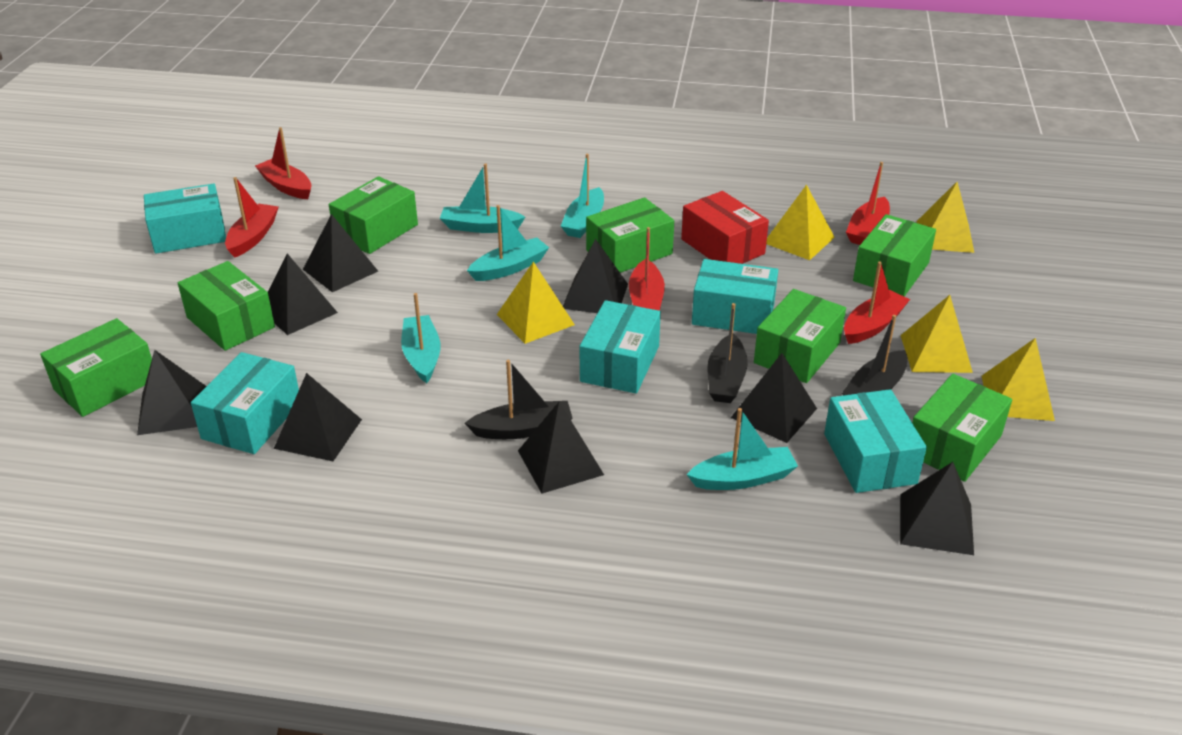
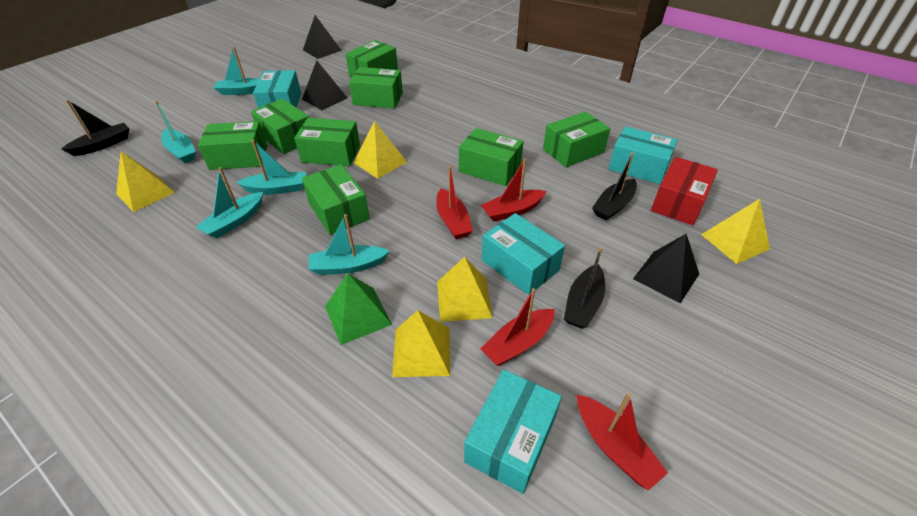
black pyramid: [137,350,206,435] [268,254,338,335] [274,373,362,461] [303,214,378,292] [518,402,604,494] [563,239,628,313] [731,353,817,443] [900,462,974,555] = 8 -> [302,60,347,110] [303,15,342,59] [633,234,699,304] = 3
green box: [40,318,152,417] [178,261,275,351] [329,176,418,254] [586,197,674,273] [754,289,846,383] [853,214,936,297] [912,374,1012,482] = 7 -> [198,121,267,170] [251,99,309,154] [294,118,360,166] [302,164,370,235] [346,40,398,77] [349,67,403,109] [459,128,524,186] [543,112,611,167] = 8
green pyramid: none = 0 -> [325,273,392,345] = 1
red boat: [225,177,279,258] [255,127,311,199] [629,227,665,311] [844,261,910,344] [846,162,890,245] = 5 -> [436,166,473,239] [480,288,555,366] [481,159,547,222] [577,393,668,491] = 4
turquoise box: [144,184,226,254] [191,352,299,454] [580,300,661,394] [692,259,778,334] [824,389,927,493] = 5 -> [253,70,301,108] [464,369,562,494] [482,213,565,295] [608,126,677,184] = 4

